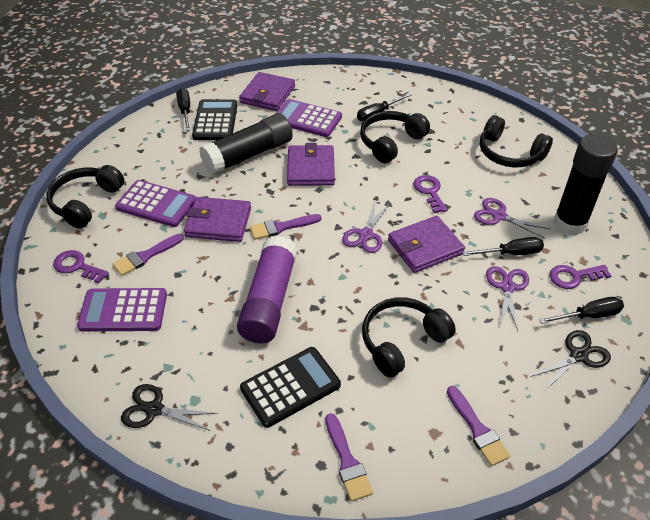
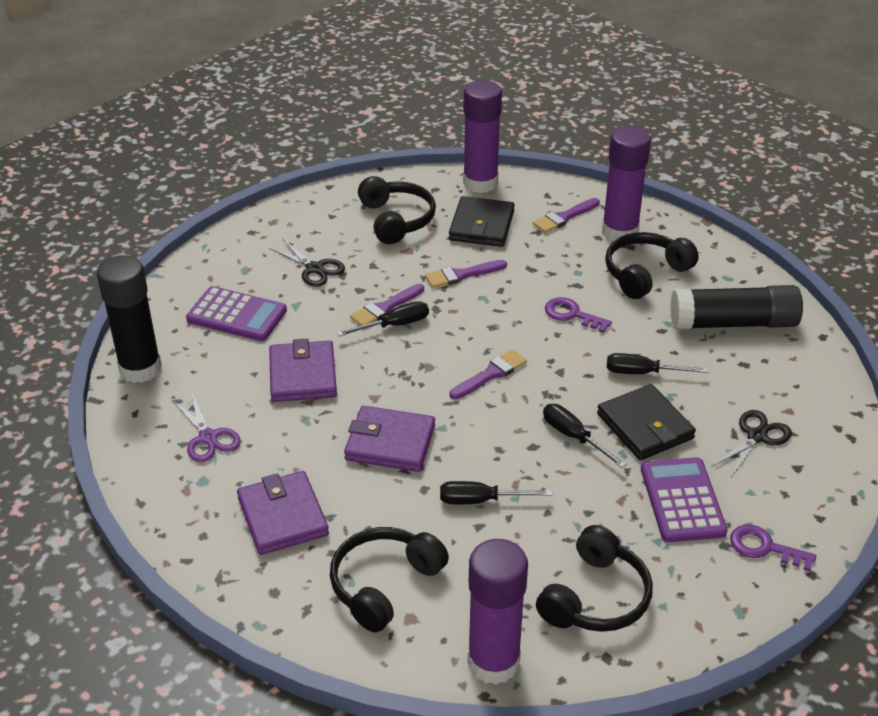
black calculator: [192,99,237,140] [240,347,341,428] = 2 -> none = 0
black wallet: none = 0 -> [449,196,515,247] [597,384,696,460] = 2
purple calculator: [77,288,167,332] [115,180,196,227] [276,99,342,137] = 3 -> [186,286,287,341] [641,457,727,542] = 2
purple glue stick: [237,235,298,343] = 1 -> [463,80,502,193] [468,539,528,685] [602,126,651,241] = 3
purple key: [53,250,109,283] [413,175,448,213] [550,265,612,289] = 3 -> [545,297,612,333] [730,525,816,571] = 2
purple scissors: [342,202,390,253] [474,198,550,238] [486,266,529,331] = 3 -> [172,393,241,462] = 1
purple wallet: [184,197,251,242] [239,72,295,111] [287,143,335,186] [388,216,465,273] = 4 -> [237,471,329,555] [269,339,337,402] [344,406,435,472] = 3

